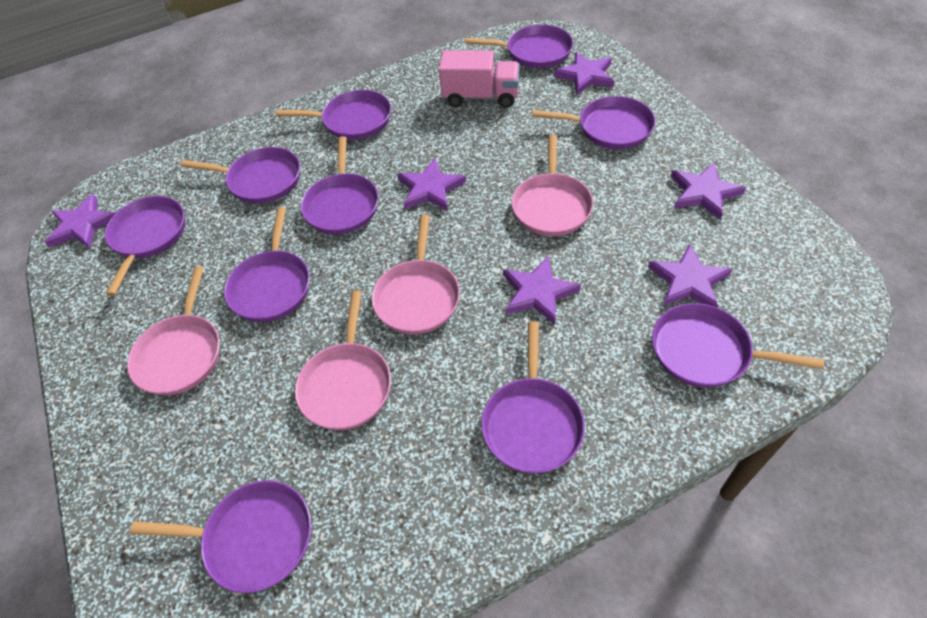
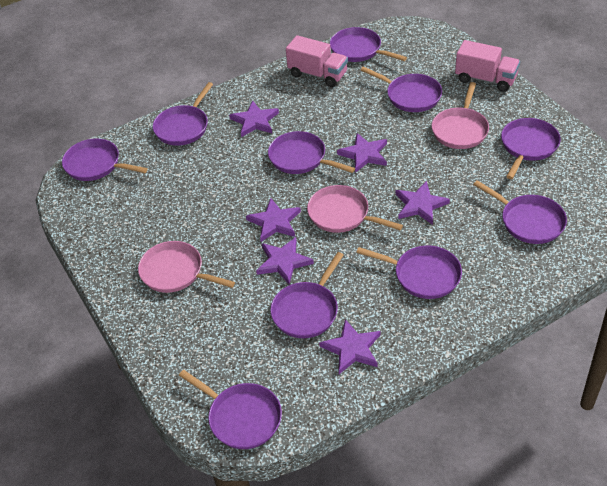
pink pan: [127,266,220,395] [295,291,391,430] [372,215,460,334] [511,135,593,236] = 4 -> [138,241,235,293] [307,185,403,233] [432,82,489,149] = 3
pink truck: [439,50,520,108] = 1 -> [286,35,348,87] [455,40,520,92] = 2

